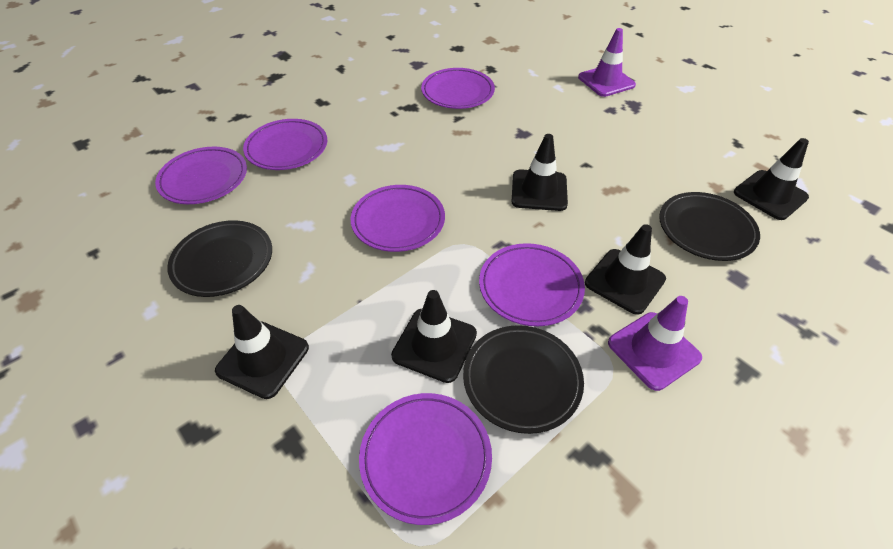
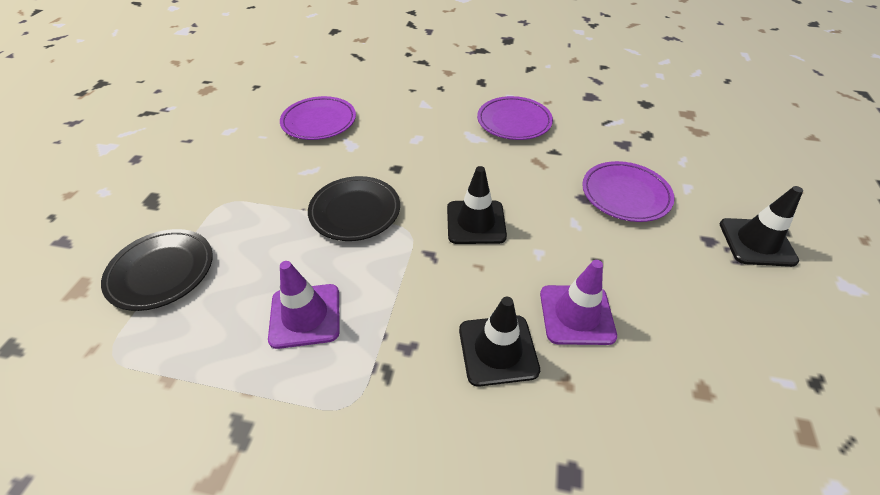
black plate: [167,220,272,297] [463,325,584,434] [659,192,760,261] = 3 -> [101,229,213,311] [308,176,400,241] = 2
black traffic cone: [215,305,309,399] [391,290,477,383] [512,134,568,211] [585,224,666,315] [734,138,809,220] = 5 -> [447,166,507,244] [459,297,540,387] [720,186,803,267] = 3
purple plate: [155,147,247,204] [243,119,327,170] [351,185,445,252] [359,393,492,525] [421,68,495,109] [479,243,585,326] = 6 -> [280,96,356,140] [477,96,553,140] [582,161,675,222] = 3

